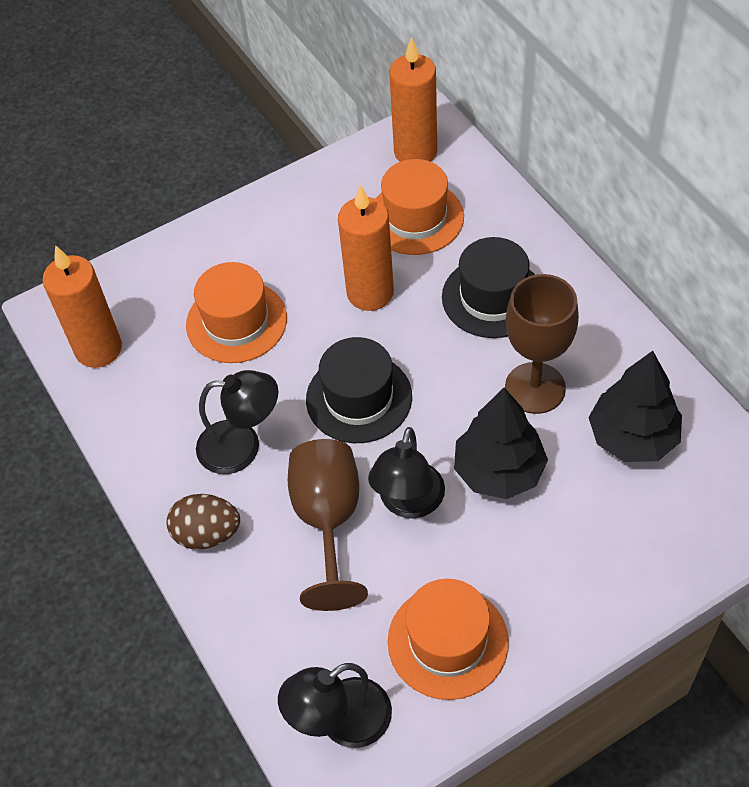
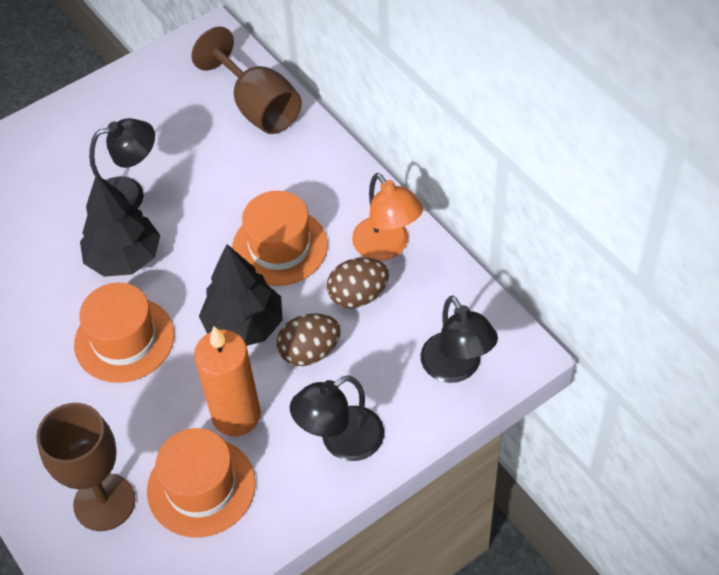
black hat: [306,337,412,443] [442,237,535,338] = 2 -> none = 0
brown egg: [166,494,240,550] = 1 -> [277,313,341,366] [327,257,389,308] = 2
orange candle: [42,245,122,368] [338,185,394,311] [389,37,437,162] = 3 -> [194,326,261,436] = 1
orange lamp: none = 0 -> [352,173,423,261] = 1

